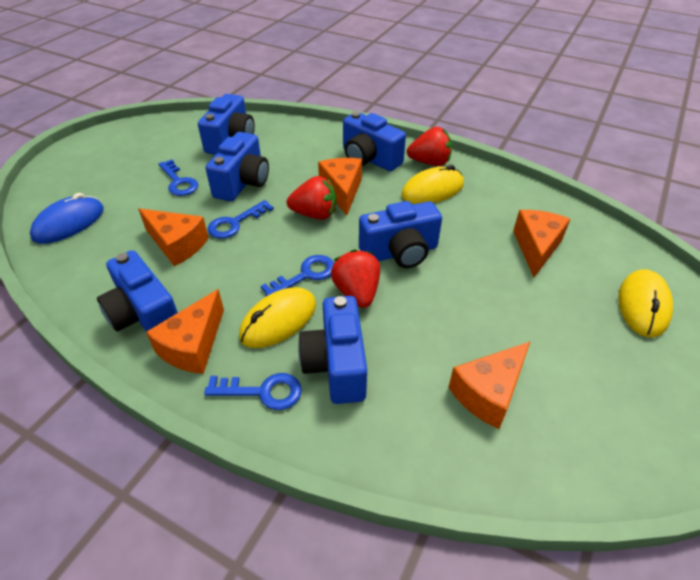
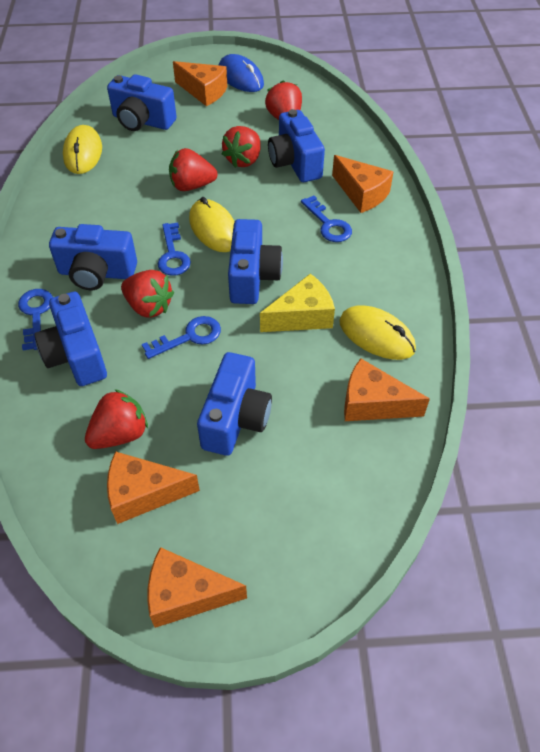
red strawberry: [287,176,336,220] [331,249,380,308] [407,127,452,166] = 3 -> [85,389,148,449] [121,270,174,318] [169,148,218,191] [222,126,261,168] [265,81,302,120] = 5
yellow cheese: none = 0 -> [260,274,335,332] = 1

